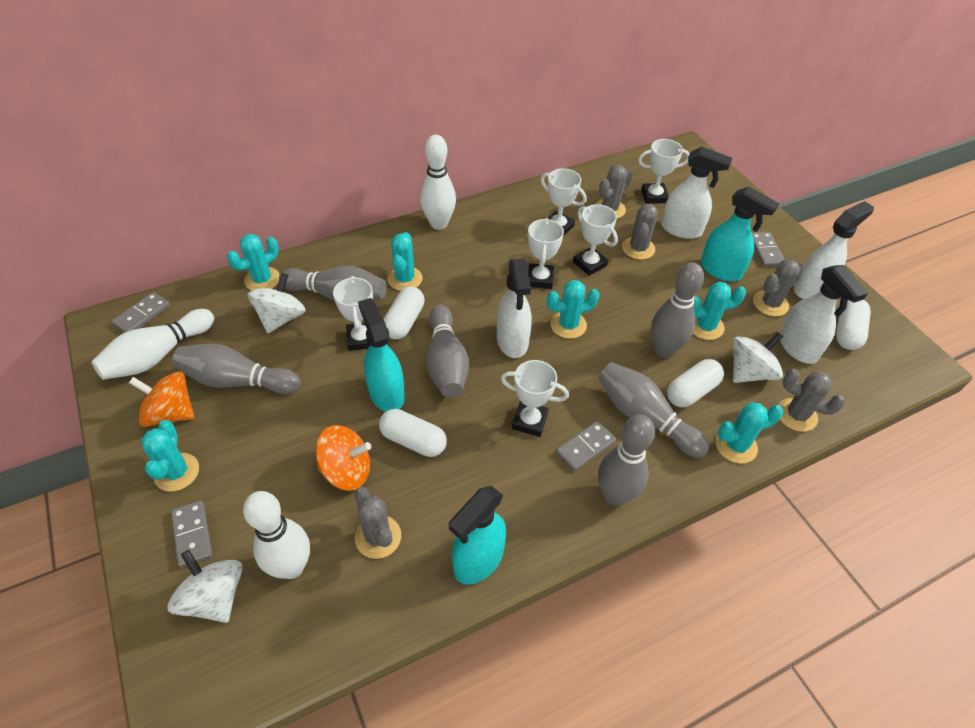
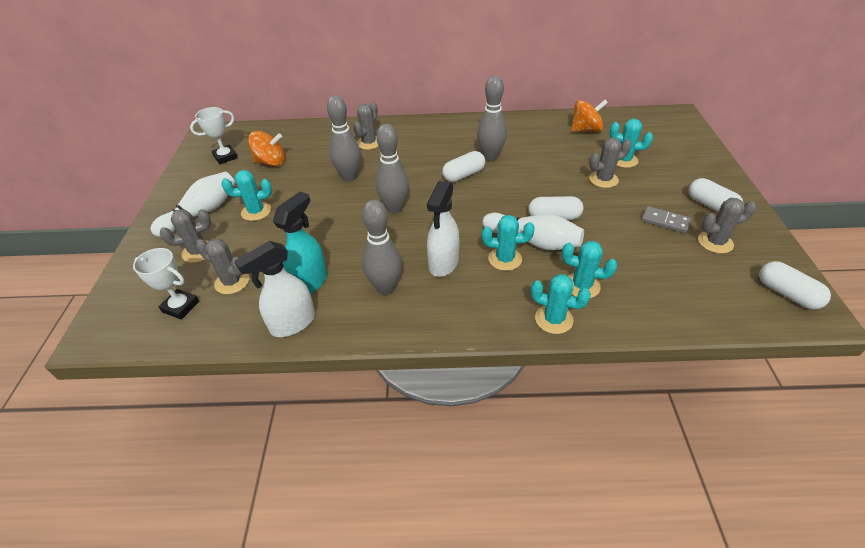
grey bowling pin: [172,344,301,394] [279,266,387,301] [426,305,469,398] [598,362,709,458] [598,415,655,506] [651,263,704,358] = 6 -> [327,96,361,182] [362,199,402,295] [376,124,409,213] [477,76,507,161] = 4
grey domino: [112,292,170,332] [171,500,213,568] [556,421,616,471] [752,232,785,267] = 4 -> [641,206,691,233] = 1
turquoise cactus: [141,420,199,492] [227,234,280,291] [387,232,422,291] [547,280,600,339] [693,282,746,340] [716,403,783,464] = 6 -> [221,170,272,221] [482,215,535,271] [531,274,591,334] [562,241,617,298] [610,119,653,168] = 5
turquoise spray bottle: [358,298,405,412] [449,486,506,584] [701,187,779,281] = 3 -> [273,191,327,294] = 1
white bowling pin: [91,309,214,380] [243,491,310,579] [420,135,456,230] = 3 -> [150,172,236,237] [483,213,584,250] = 2
white spinning top: [168,550,242,623] [248,273,306,333] [733,332,783,383] = 3 -> none = 0
white spray bottle: [497,258,532,358] [661,147,732,239] [780,265,868,364] [794,201,874,299] = 4 -> [235,241,315,337] [427,181,459,277] = 2
white trophy: [333,276,373,351] [501,360,569,437] [528,218,564,289] [541,168,587,236] [573,204,618,276] [638,139,689,204] = 6 -> [133,248,199,320] [190,107,238,164] = 2

